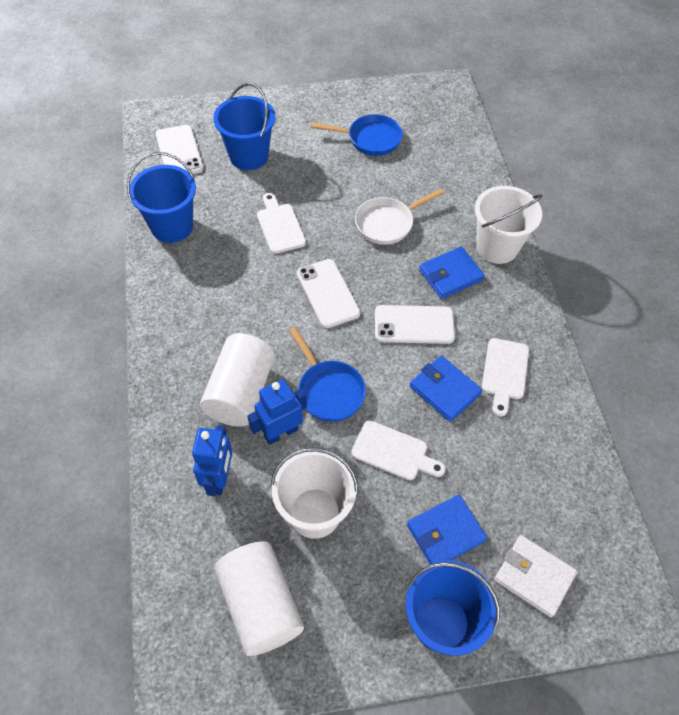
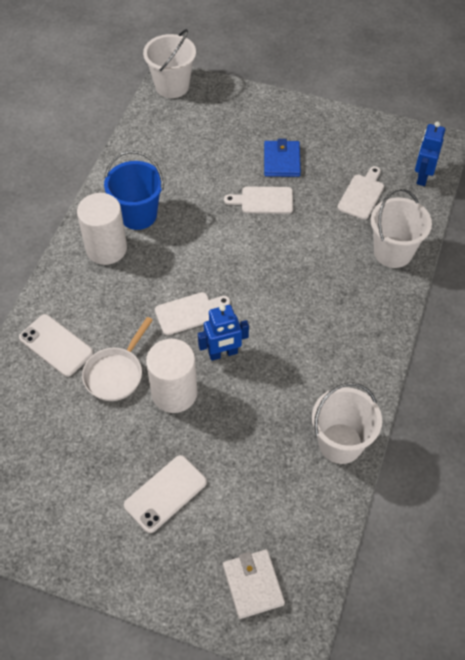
blue bucket: [127,152,196,243] [213,83,276,170] [406,560,500,656] = 3 -> [104,151,163,230] = 1
blue pan: [289,327,366,422] [311,114,403,156] = 2 -> none = 0
blue wallet: [407,495,487,564] [410,356,482,422] [419,247,485,299] = 3 -> [264,139,301,177] = 1
white bucket: [270,448,358,539] [475,186,543,264] = 2 -> [143,29,196,98] [312,382,382,464] [371,188,432,268] = 3
white phone: [156,125,204,174] [297,259,361,328] [375,305,455,344] = 3 -> [19,314,93,377] [124,455,207,533] = 2

